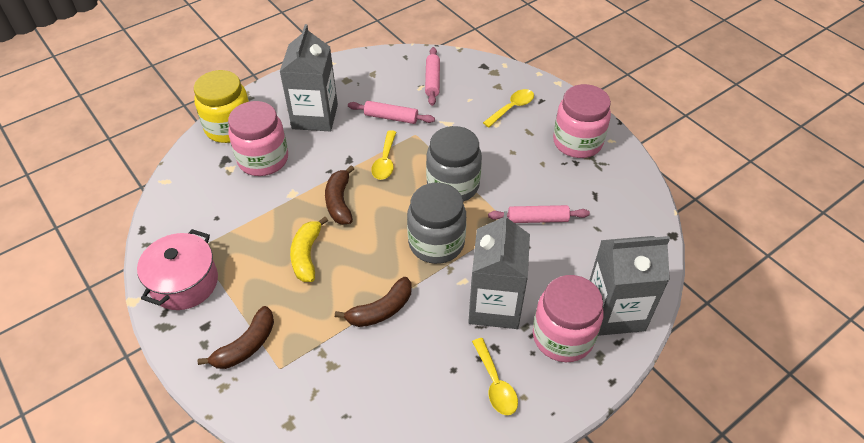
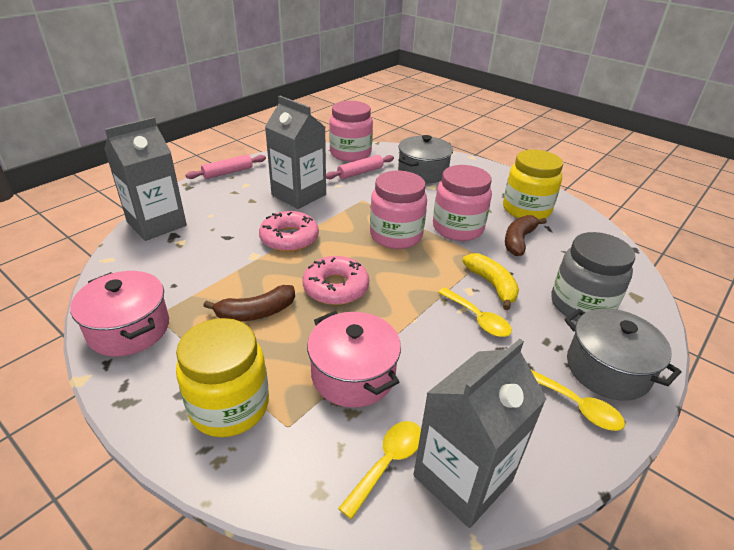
brown banana: [198,306,274,369] [325,165,354,225] [335,277,412,327] = 3 -> [203,285,295,321] [505,215,547,256] = 2
grey jar: [407,183,466,264] [426,126,482,202] = 2 -> [551,232,635,321] = 1
grey pot: none = 0 -> [398,135,453,183] [564,308,681,401] = 2
pink donut: none = 0 -> [259,211,319,252] [303,256,369,305] = 2
pink pot: [137,229,218,310] = 1 -> [70,271,169,356] [307,311,401,408] = 2
pink rolling pin: [348,101,435,124] [425,47,440,106] [488,205,590,223] = 3 -> [185,155,266,179] [326,155,394,179] = 2
yellow jar: [194,70,249,143] = 1 -> [176,318,269,437] [503,150,563,219] = 2

